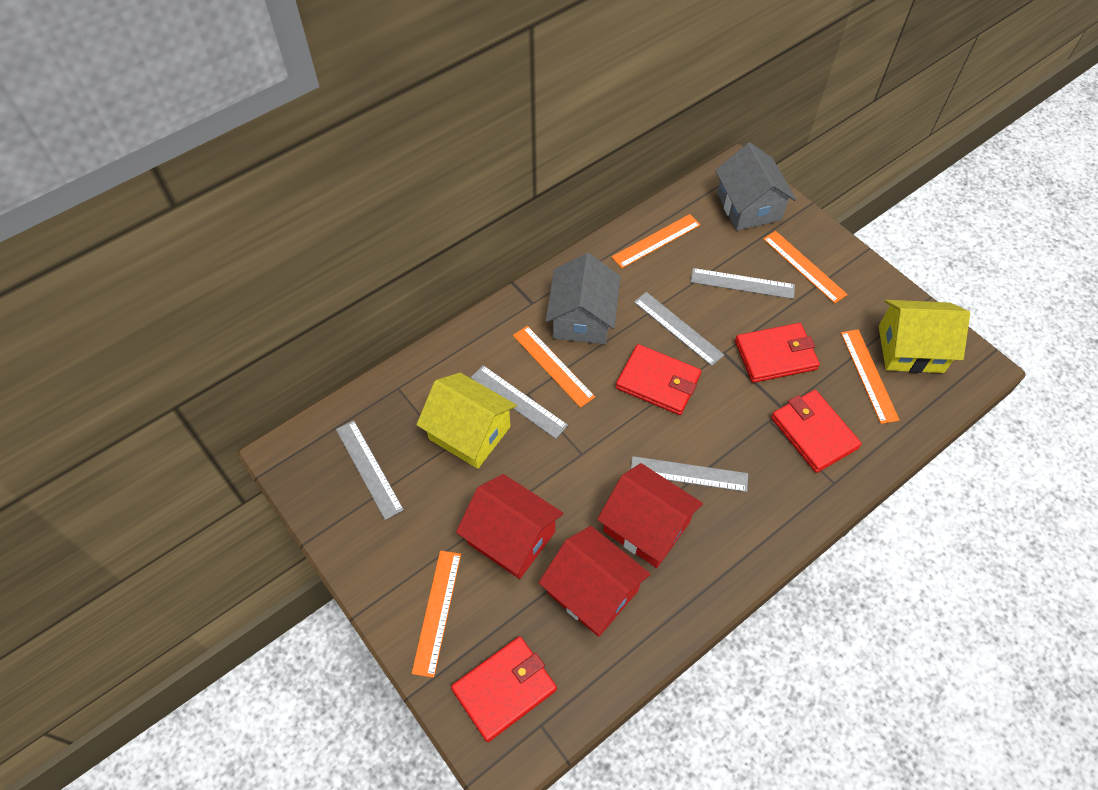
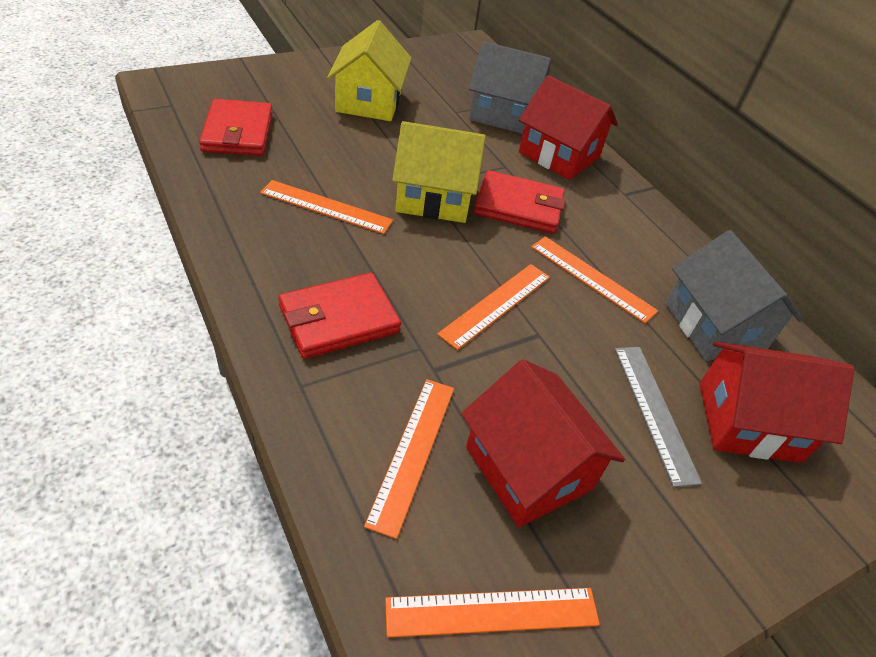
grey ruler: [336,420,404,520] [471,365,568,439] [631,456,748,492] [634,292,724,366] [691,268,795,299] = 5 -> [615,347,702,487] = 1
red wallet: [451,636,557,742] [616,344,701,415] [735,323,820,383] [771,390,862,473] = 4 -> [199,99,273,156] [278,273,401,359] [474,170,565,234] = 3

